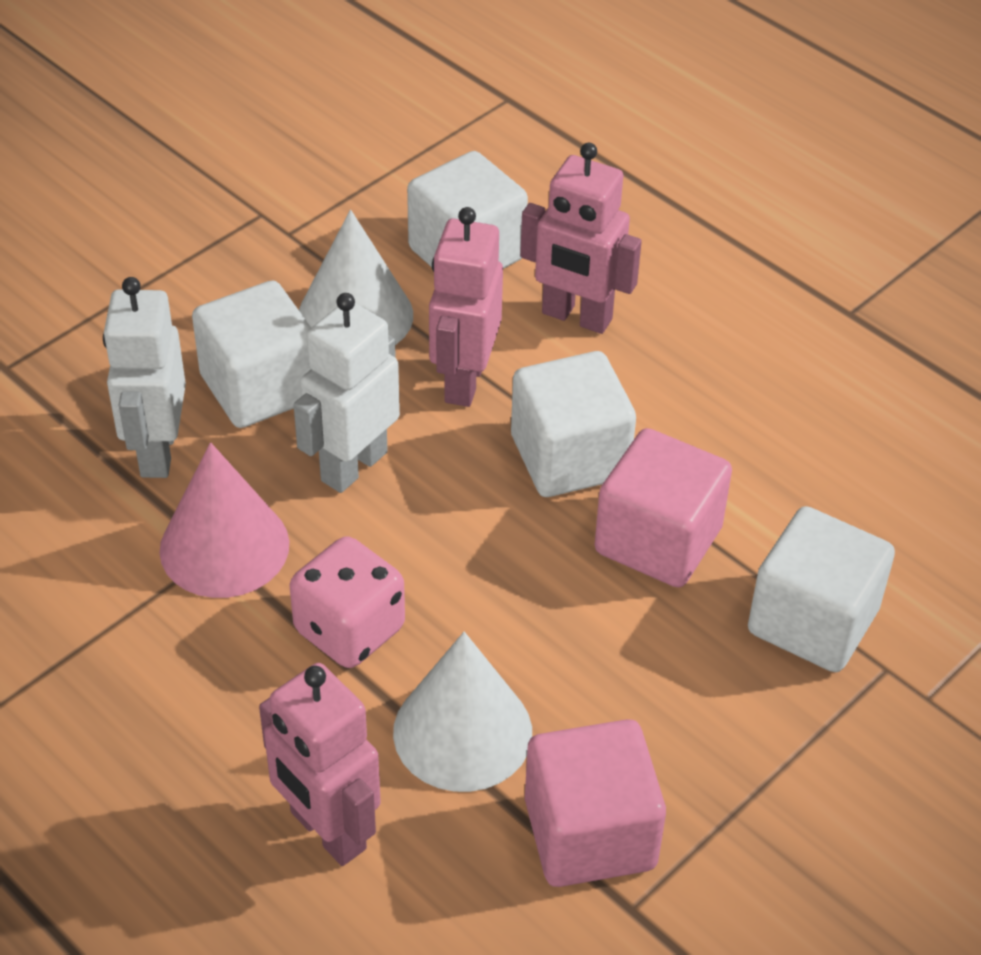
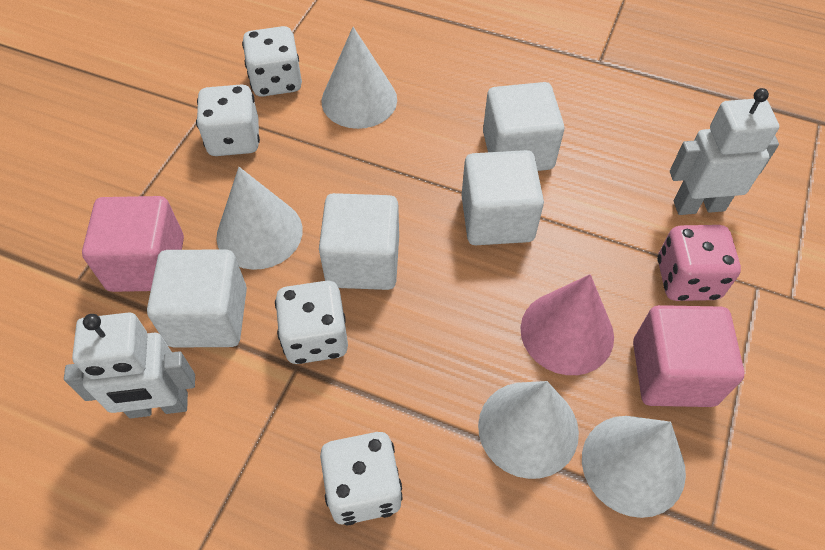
pink robot: [259,663,381,866] [429,207,503,407] [520,143,642,334] = 3 -> none = 0
white cone: [299,210,413,345] [393,632,532,792] = 2 -> [216,167,303,270] [322,27,397,129] [478,381,579,479] [582,416,686,518] = 4
white dice: none = 0 -> [196,84,260,156] [242,26,302,97] [275,281,348,364] [320,432,403,526] = 4

